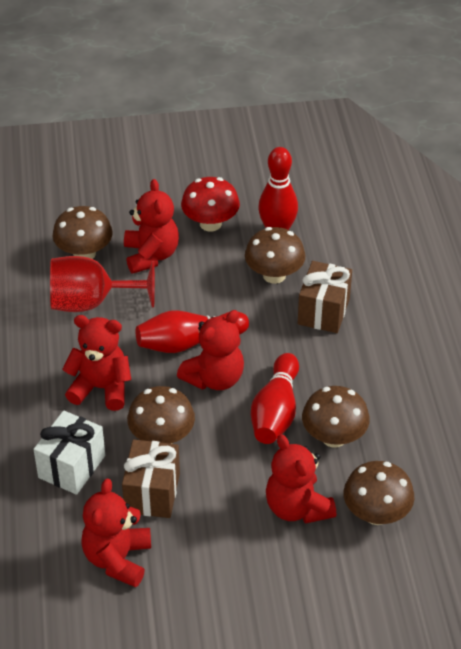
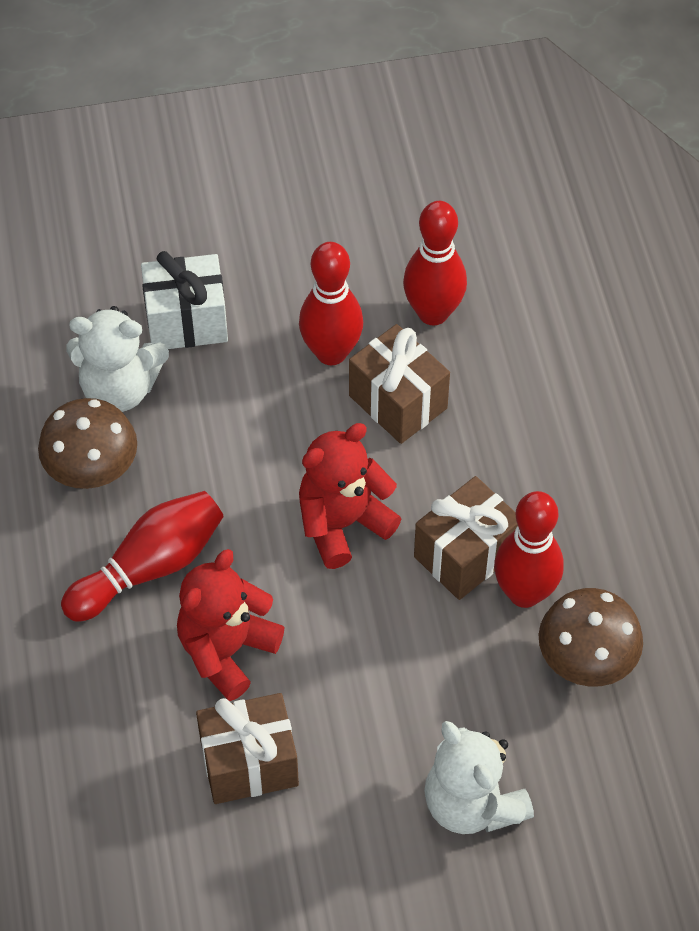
brown gift: [122,439,180,518] [298,261,352,333] = 2 -> [196,693,299,804] [349,324,450,444] [414,476,518,600] = 3
brown mushroom: [53,206,113,259] [127,386,195,444] [245,227,305,284] [302,386,370,448] [343,461,414,525] = 5 -> [38,398,137,489] [539,588,643,686] = 2
red bowling pin: [136,310,249,353] [251,353,299,444] [258,147,298,230] = 3 -> [61,491,224,622] [299,242,363,365] [403,201,467,325] [494,491,564,608] = 4
red goblet: [50,256,155,312] = 1 -> none = 0
red mushroom: [181,177,240,232] = 1 -> none = 0
red teddy bear: [62,315,131,411] [81,478,151,587] [124,179,179,274] [177,310,244,390] [266,434,336,524] = 5 -> [177,549,285,701] [299,423,402,569] = 2
white teddy bear: none = 0 -> [66,306,169,412] [424,721,534,834] = 2

